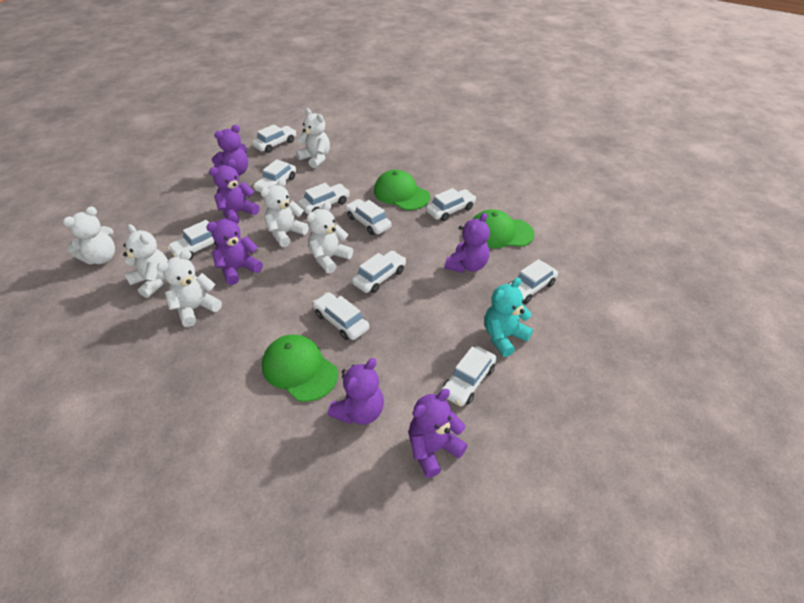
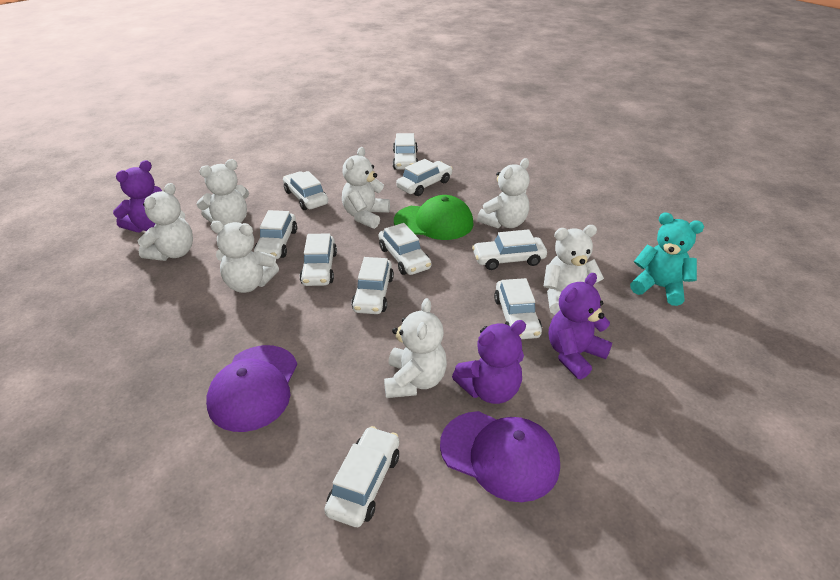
green cap: [262,335,338,402] [374,170,430,210] [473,209,534,248] = 3 -> [394,195,474,240] = 1
purple cap: none = 0 -> [206,345,297,432] [440,411,560,502] = 2
purple teddy bear: [206,213,263,285] [209,159,259,224] [212,125,248,176] [328,358,384,425] [409,389,468,478] [445,213,490,273] = 6 -> [113,160,162,232] [452,320,526,404] [549,273,612,379] = 3
white teddy bear: [63,207,115,264] [123,224,168,298] [157,250,222,327] [260,178,309,247] [296,108,330,168] [307,202,353,273] = 6 -> [138,183,193,261] [197,159,249,225] [210,221,279,293] [342,147,390,229] [384,298,447,398] [477,158,530,229] [544,225,604,315] = 7

